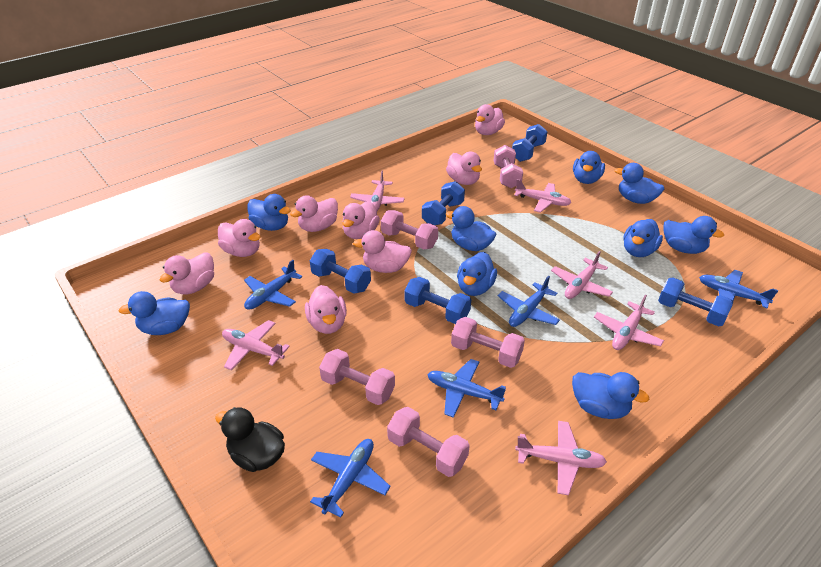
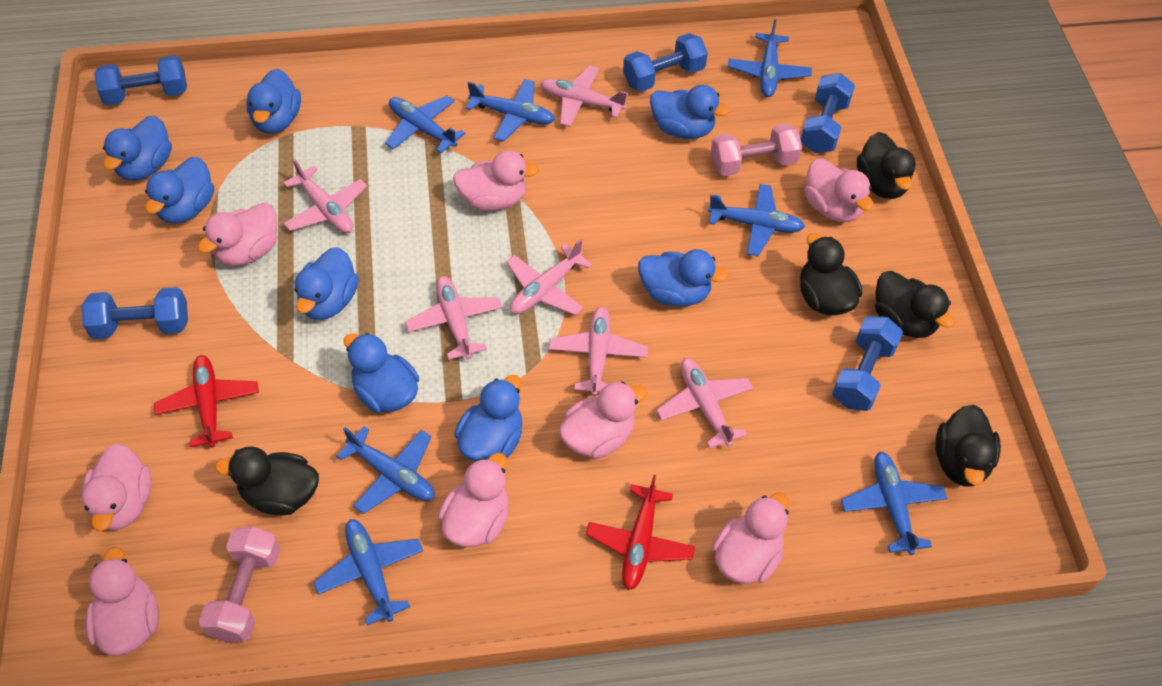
black duck: [215,407,285,472] = 1 -> [215,447,319,515] [800,233,862,315] [857,132,916,199] [875,271,955,338] [935,405,1001,486] = 5
blue duck: [119,291,190,335] [247,194,291,231] [445,206,496,251] [457,252,497,296] [572,372,649,419] [573,151,605,184] [615,163,664,204] [623,219,663,257] [663,216,724,254] = 9 -> [103,116,172,181] [145,157,214,224] [246,69,301,134] [295,247,359,320] [344,333,419,413] [454,375,522,462] [638,249,728,306] [650,85,730,139] = 8
blue plane: [244,260,302,310] [310,439,391,518] [427,359,506,418] [498,276,560,327] [699,270,778,308] = 5 -> [314,519,423,626] [337,426,435,514] [385,95,466,153] [466,79,555,142] [708,184,805,256] [728,19,812,97] [841,452,947,555] = 7
pink dumbbell: [319,349,395,405] [381,210,438,250] [387,407,470,477] [451,317,525,368] [493,145,523,188] = 5 -> [199,526,280,643] [711,123,802,176] = 2
red plane: none = 0 -> [154,355,259,448] [586,475,695,590] = 2

